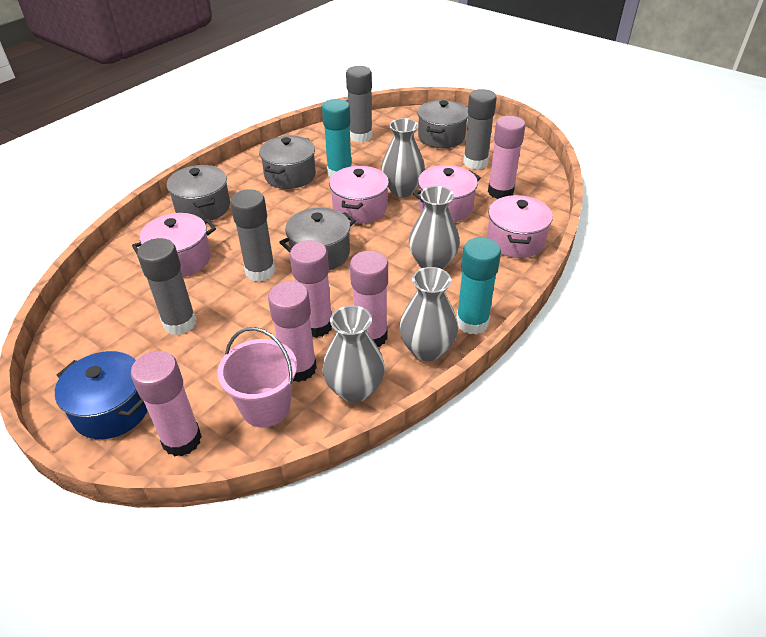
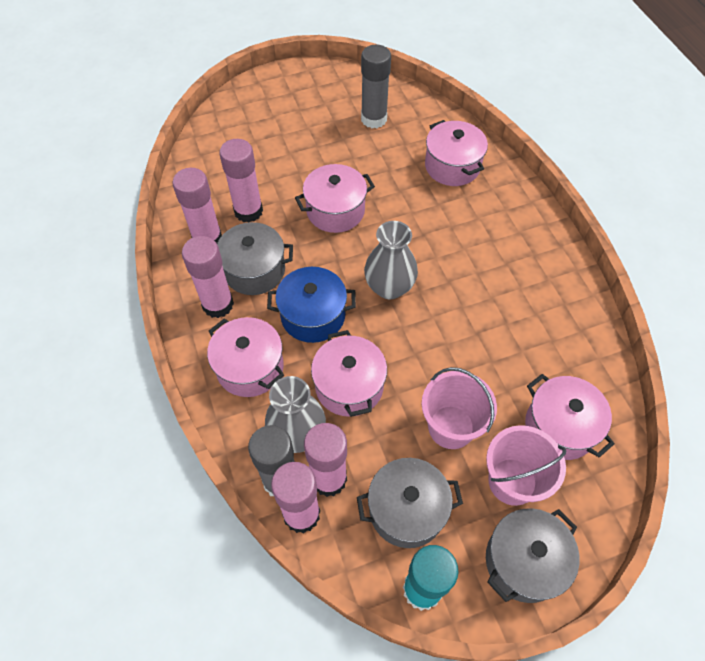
grey glue stick: [137,238,196,335] [230,189,276,282] [346,66,372,143] [463,89,497,170] = 4 -> [248,425,294,496] [361,44,391,128] = 2
grey pot: [167,165,230,221] [259,136,316,189] [279,207,356,270] [418,100,468,148] = 4 -> [217,222,293,295] [357,458,463,548] [486,508,580,603] = 3
grey vase: [322,305,385,403] [381,118,425,197] [399,267,458,361] [409,186,460,270] = 4 -> [265,376,326,453] [364,221,418,299] = 2
pink bucket: [217,327,297,427] = 1 -> [422,367,497,449] [486,425,566,506] = 2
pink pot: [132,213,216,277] [329,166,389,224] [413,165,481,222] [487,195,553,258] = 4 -> [207,317,284,397] [295,164,375,233] [311,330,387,417] [425,120,488,186] [525,374,615,460] = 5
turquoise glue stick: [322,99,352,178] [457,237,501,335] = 2 -> [403,545,459,611] = 1

